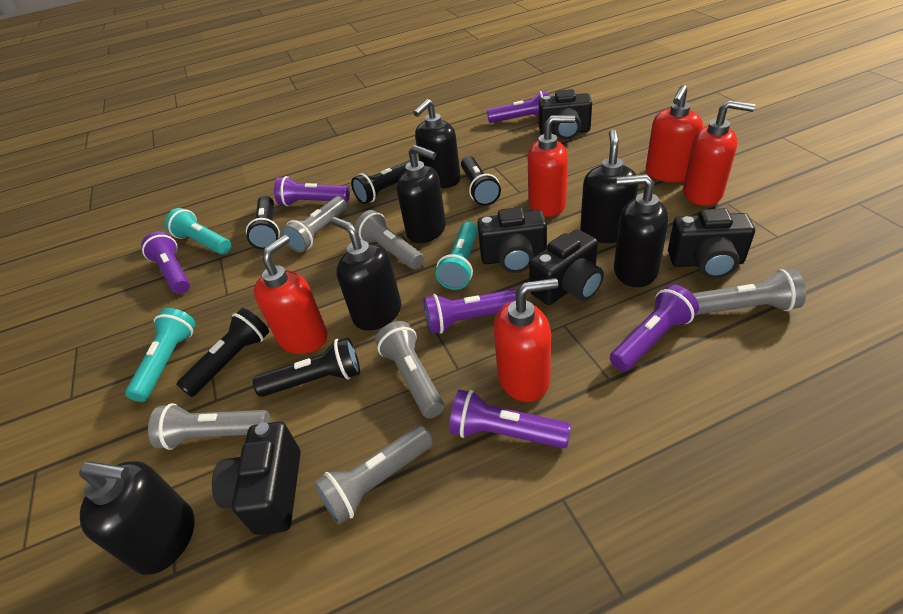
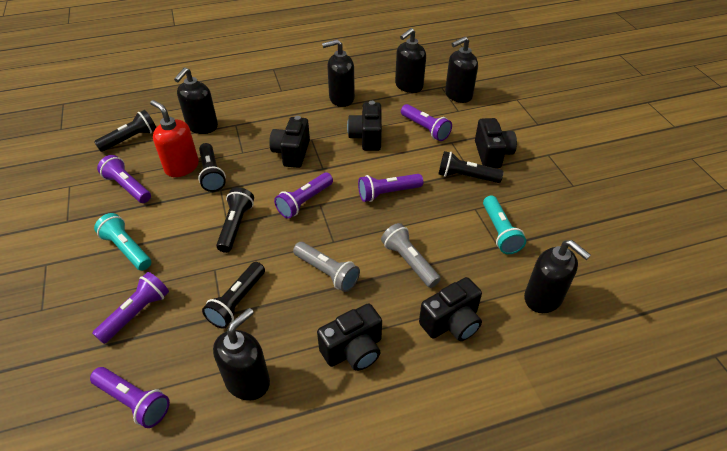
grey flashlight: [148,403,271,450] [282,196,347,252] [314,425,433,525] [355,210,424,269] [375,321,444,418] [692,269,806,315] = 6 -> [293,242,360,292] [381,223,441,288] = 2
red soap dispenser: [254,235,328,354] [494,278,558,402] [528,115,575,217] [646,85,703,182] [683,100,755,206] = 5 -> [150,100,199,177] = 1
turquoise flashlight: [125,308,196,402] [164,208,231,255] [436,222,478,290] = 3 -> [94,213,151,271] [483,196,526,254] = 2

